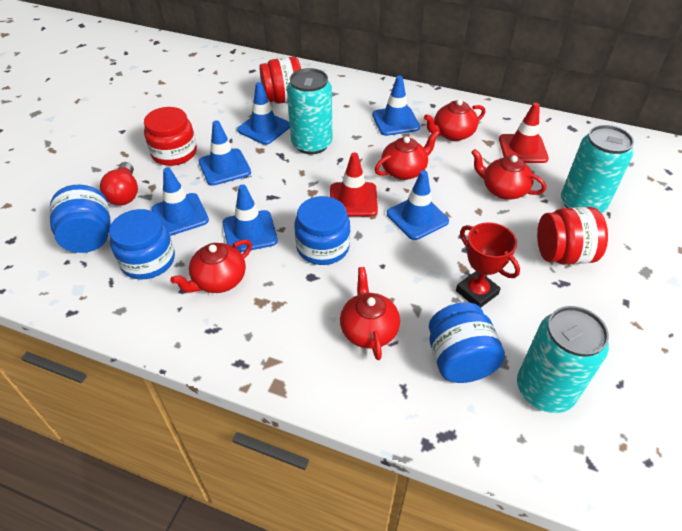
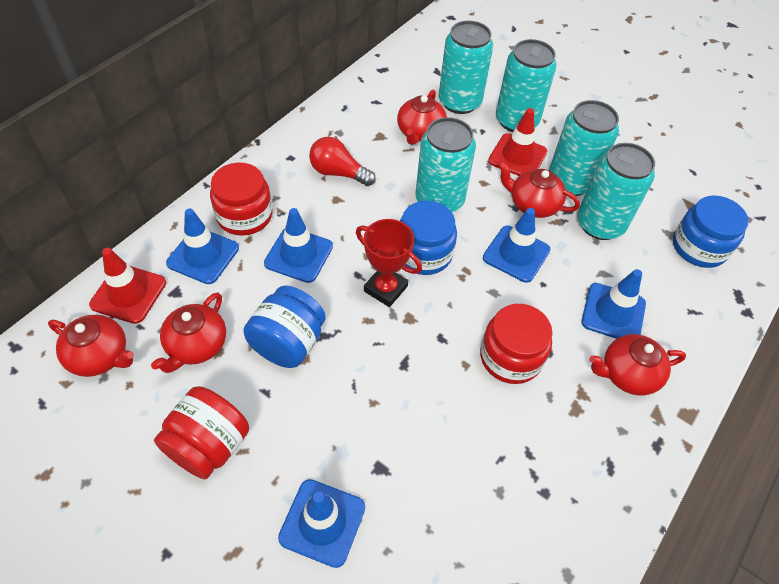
blue jar: [50,185,111,253] [109,209,175,280] [294,196,350,265] [429,302,505,383] = 4 -> [243,286,325,368] [400,201,457,275] [673,195,748,268] = 3
blue traffic cone: [151,168,209,236] [198,120,251,186] [223,184,278,252] [237,82,290,145] [372,76,420,136] [387,170,449,240] = 6 -> [166,208,239,284] [264,208,333,283] [278,479,365,568] [483,208,551,283] [581,269,646,339] = 5
turquoise can: [287,68,332,154] [517,306,609,413] [561,125,634,213] = 3 -> [416,117,476,212] [439,21,493,114] [496,39,557,132] [549,100,619,196] [577,143,655,240] = 5

